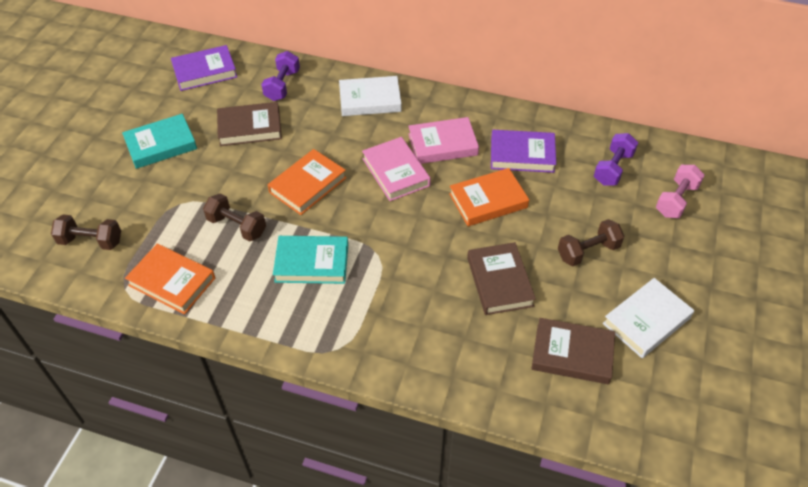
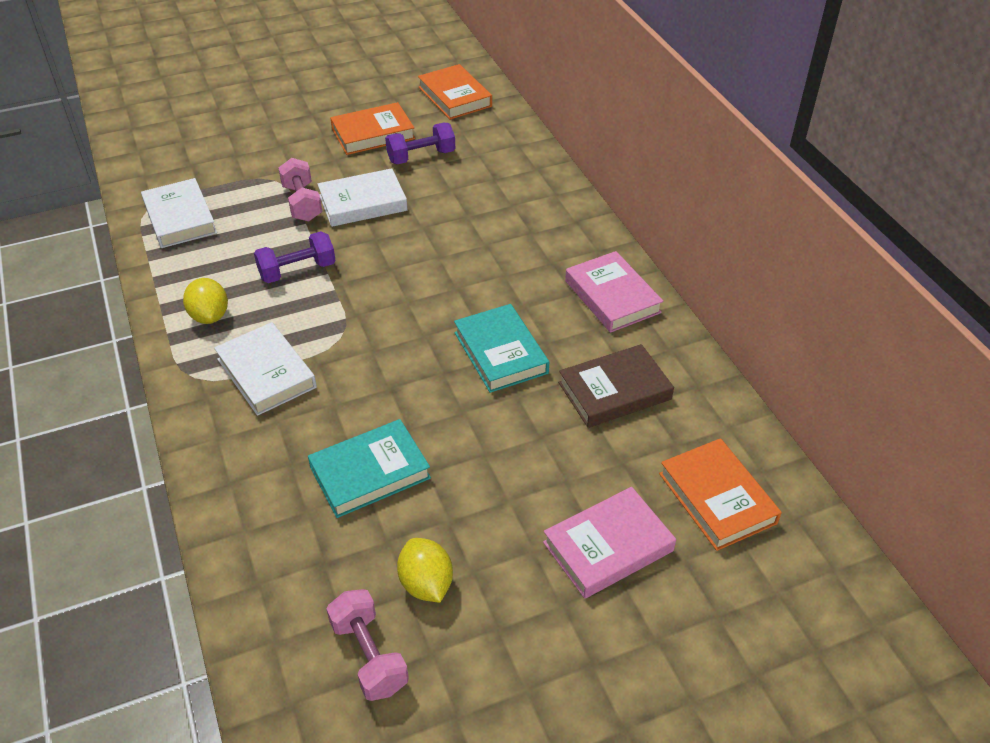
brown book: [217,102,282,146] [467,242,536,315] [532,318,615,384] = 3 -> [558,344,674,428] = 1
brown dumbbell: [51,215,121,250] [203,194,266,242] [558,219,625,266] = 3 -> none = 0
pink dumbbell: [656,165,705,218] = 1 -> [278,158,322,222] [326,589,409,701] = 2
purple book: [171,45,237,91] [491,130,556,173] = 2 -> none = 0
white book: [339,76,402,116] [603,278,694,358] = 2 -> [141,178,217,248] [214,322,317,416] [318,168,408,227] = 3
yellow lemon: none = 0 -> [183,278,228,324] [397,538,453,603] = 2

